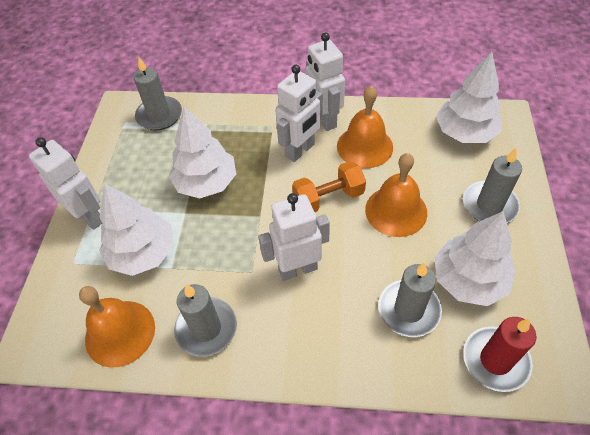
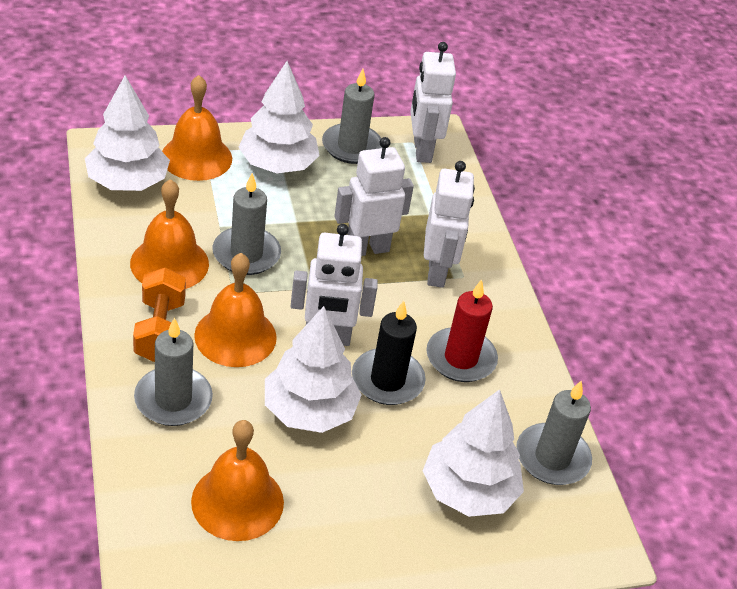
black candle: none = 0 -> [352,301,426,405] = 1
orange bell: [79,286,155,367] [337,85,393,168] [365,153,427,237] = 3 -> [130,179,209,289] [162,75,232,181] [191,420,284,541] [194,253,277,367] = 4

